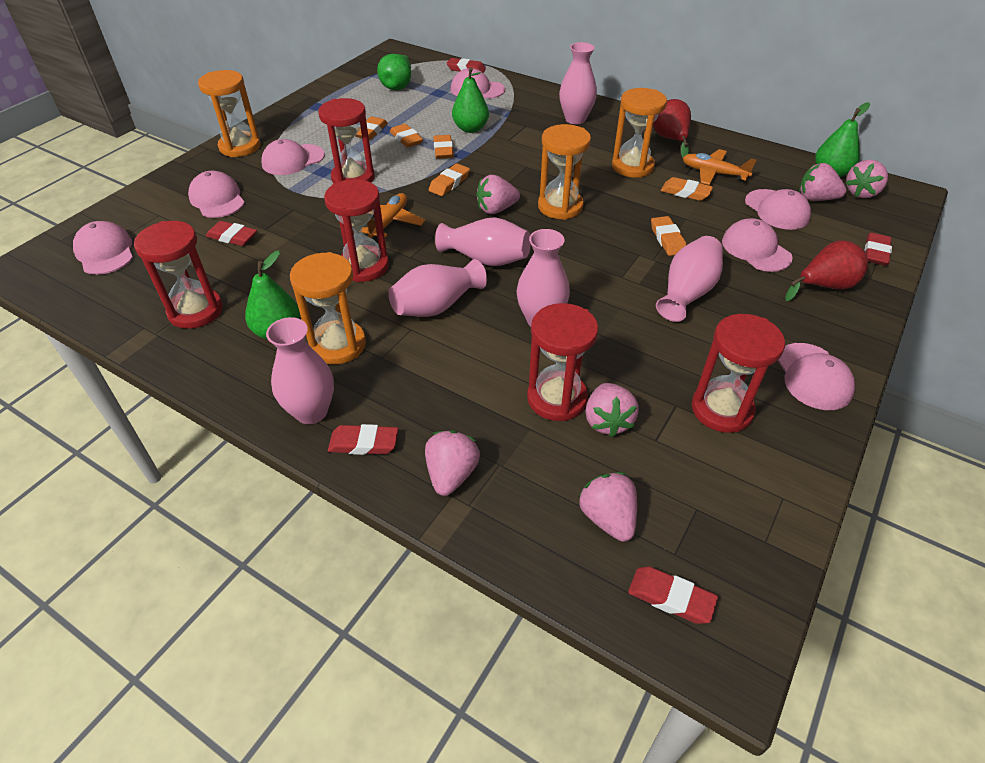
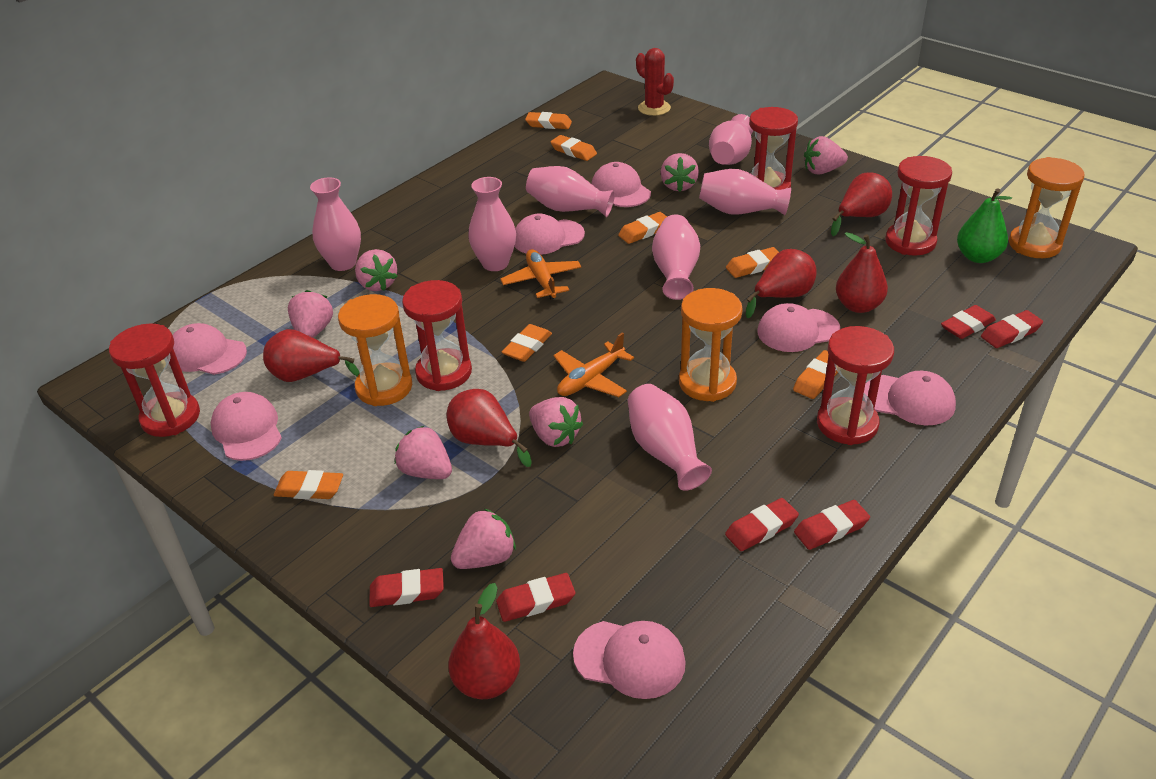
green pear: [245,251,300,340] [377,54,411,90] [452,67,489,133] [815,102,870,177] = 4 -> [957,188,1012,263] = 1
orange eraser: [355,116,388,140] [390,124,423,148] [429,163,470,196] [434,135,454,159] [651,216,686,256] [661,177,713,201] = 6 -> [273,470,343,499] [502,324,552,362] [525,112,572,129] [550,135,597,161] [618,212,667,244] [726,247,779,278] [793,350,838,399] = 7
orange hourglass: [198,70,261,157] [290,252,366,364] [538,124,591,220] [612,88,667,178] = 4 -> [338,294,412,406] [679,288,743,402] [1009,157,1085,258] = 3
pink strawberry: [425,430,480,496] [476,175,520,214] [579,472,637,542] [585,383,639,437] [799,163,846,201] [846,160,888,198] = 6 -> [288,290,333,338] [355,249,398,291] [395,425,452,479] [451,509,516,569] [529,397,583,447] [661,153,699,192] [804,136,848,174] = 7
pink vase: [266,317,334,424] [388,259,487,317] [435,217,531,266] [516,229,570,327] [559,42,597,124] [656,236,723,322] = 6 -> [310,177,361,271] [468,177,516,271] [526,166,615,217] [628,384,712,491] [652,214,700,300] [699,169,791,215] [709,114,754,165] = 7
red cactus: none = 0 -> [636,48,674,116] = 1
red eraser: [206,221,257,246] [328,424,398,455] [447,58,486,73] [628,566,718,624] [865,233,892,266] = 5 -> [369,568,444,607] [496,573,575,622] [725,498,799,551] [794,500,870,550] [941,305,996,339] [981,310,1043,348] = 6
red pear: [653,99,691,158] [785,240,868,301] = 2 -> [263,329,360,382] [447,389,532,467] [448,583,520,699] [746,249,817,318] [831,172,892,236] [836,232,888,313] = 6

